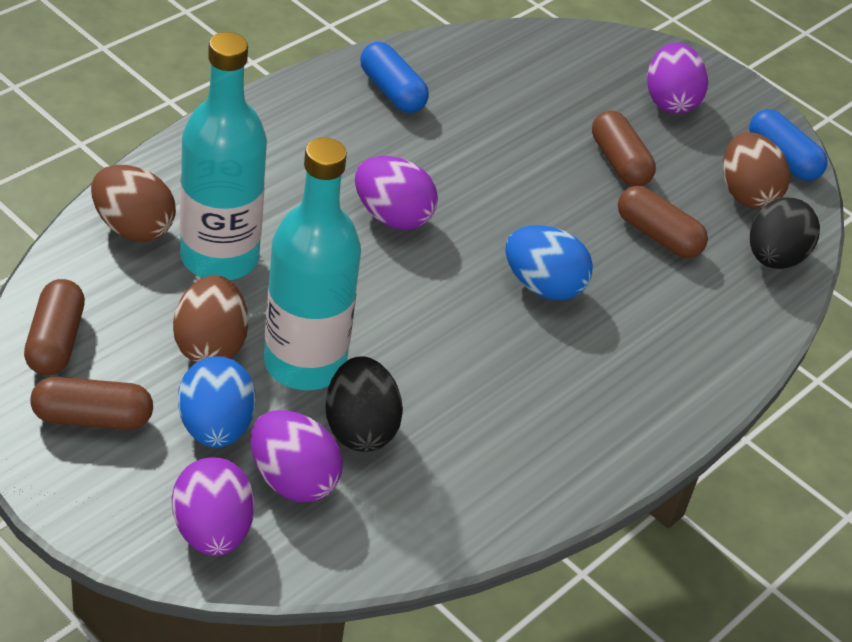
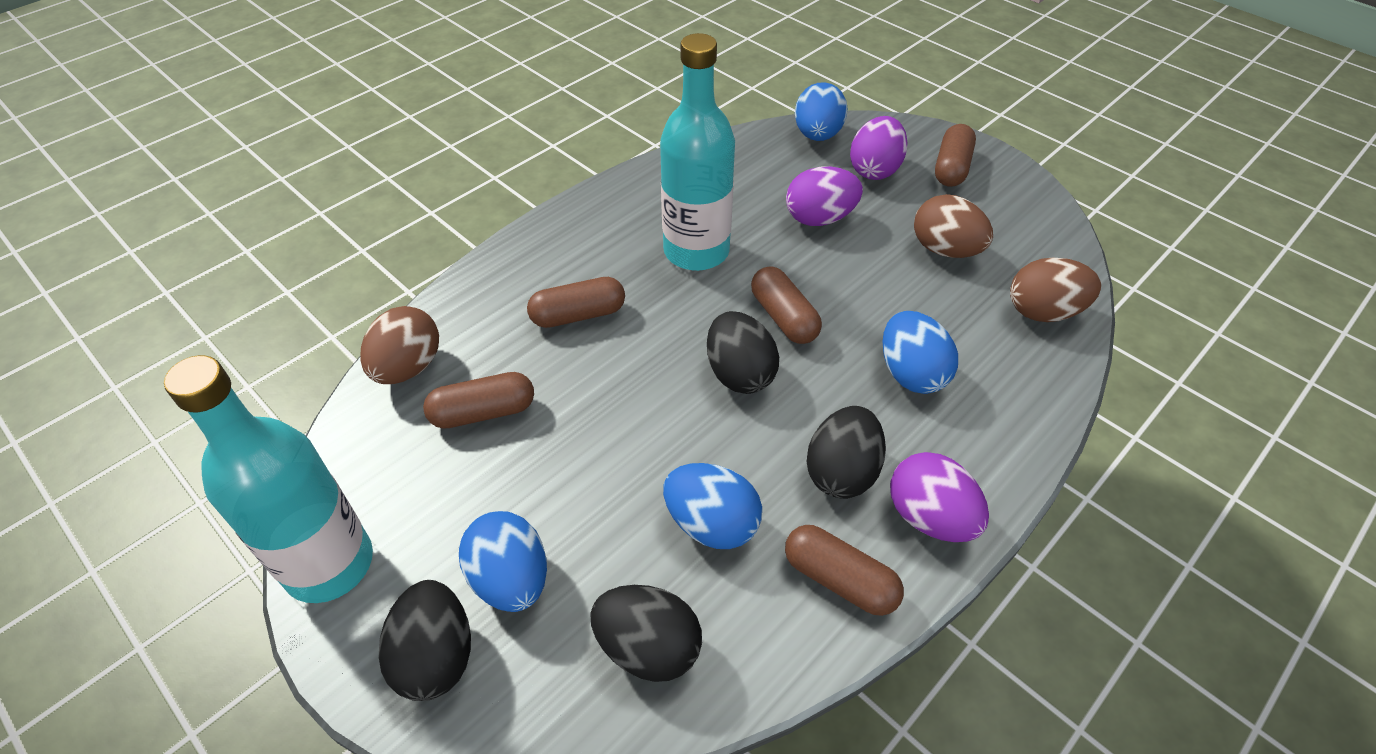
black egg: [325,356,403,452] [750,197,820,269] = 2 -> [379,580,471,701] [590,585,702,682] [707,311,779,394] [807,406,886,499] = 4
blue capsule: [360,42,429,113] [749,109,828,181] = 2 -> none = 0
blue egg: [178,356,256,448] [506,225,593,300] = 2 -> [459,511,547,612] [663,463,762,549] [795,82,847,141] [883,311,958,394] = 4
brown capsule: [24,279,85,375] [30,377,153,430] [592,110,656,187] [618,186,708,258] = 4 -> [423,372,534,429] [527,277,625,328] [751,266,822,344] [785,525,904,616] [935,124,976,187] = 5
purple egg: [172,457,255,556] [250,410,343,502] [355,156,438,230] [647,43,708,114] = 4 -> [786,166,863,226] [850,116,908,180] [890,452,989,542] = 3

